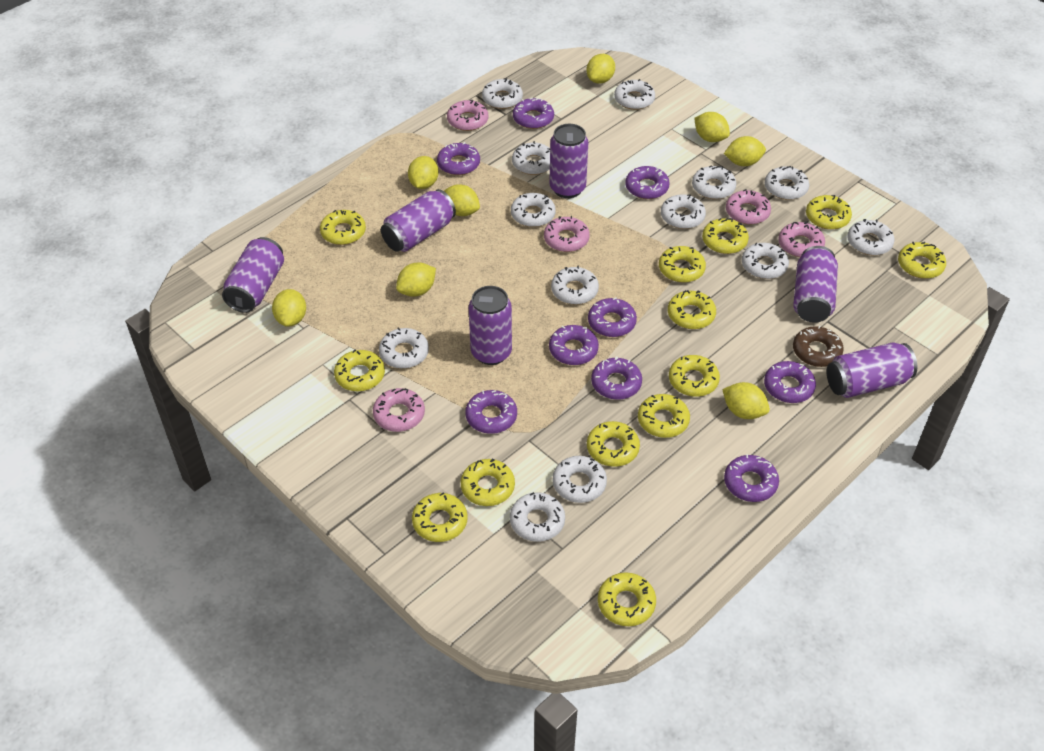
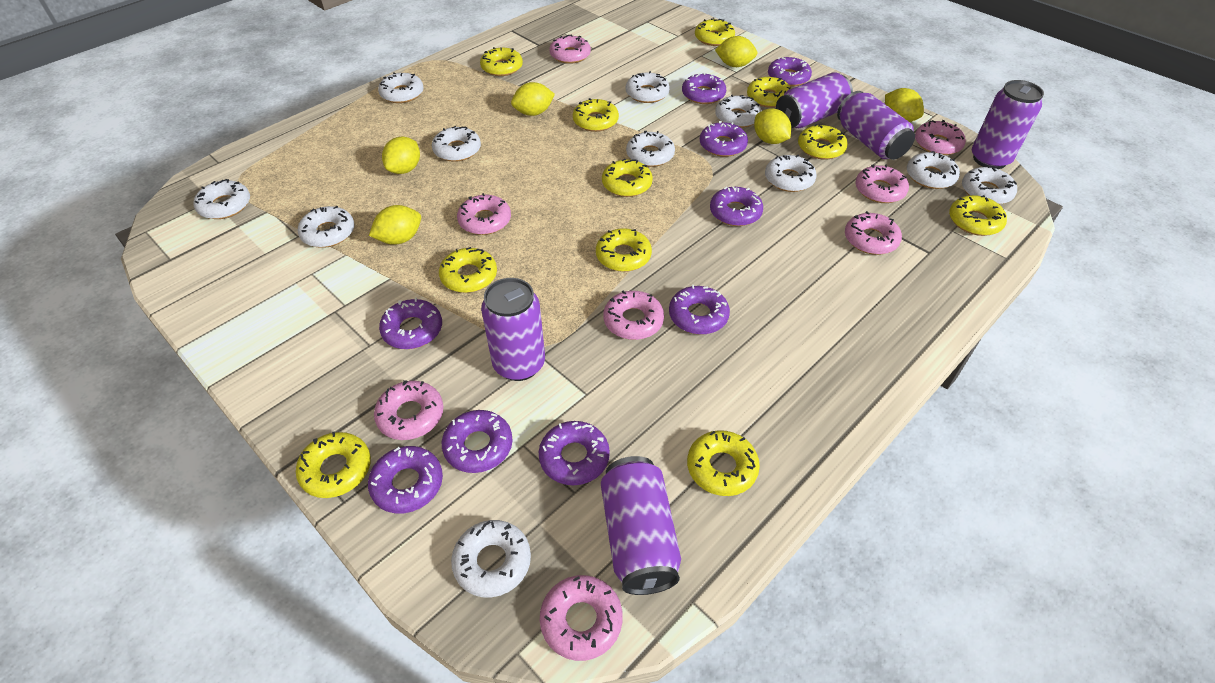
brown donut: [793,325,844,367] = 1 -> none = 0
pink donut: [373,388,425,432] [447,100,488,131] [544,216,590,252] [726,189,771,225] [778,221,825,257] = 5 -> [374,380,444,440] [457,193,511,235] [540,575,623,661] [549,34,591,64] [603,291,664,340] [845,211,902,255] [855,164,909,203] [915,120,966,155] = 8
purple can: [222,237,284,313] [381,189,456,252] [469,286,512,365] [549,124,588,198] [793,246,838,323] [827,342,917,398] = 6 -> [481,278,545,381] [601,456,681,595] [776,72,853,128] [837,91,915,160] [972,80,1044,169] = 5
white donut: [379,327,429,369] [482,78,523,109] [510,492,565,542] [511,193,556,227] [512,141,550,175] [551,266,599,304] [553,456,607,503] [614,79,655,110] [661,194,706,229] [692,165,736,199] [742,243,789,279] [765,166,809,200] [847,219,895,255] = 13 -> [193,179,250,219] [297,206,354,248] [378,72,424,103] [432,126,481,162] [451,520,531,598] [626,71,670,103] [626,131,675,167] [715,95,762,128] [765,155,817,192] [907,151,960,189] [962,166,1017,204] = 11
yellow donut: [320,210,366,245] [334,350,385,391] [412,493,468,542] [461,458,515,506] [587,421,640,467] [598,572,656,626] [638,394,690,438] [659,246,706,283] [668,290,716,329] [669,355,720,397] [702,218,749,254] [806,195,852,230] [898,242,946,279] = 13 -> [296,432,371,498] [439,247,497,293] [480,47,523,76] [573,98,619,132] [596,228,652,272] [602,159,653,197] [687,430,760,496] [695,18,735,46] [747,77,791,108] [798,124,848,160] [949,195,1007,236] = 11
yellow lemon: [272,289,306,327] [396,262,436,297] [408,156,439,189] [444,184,480,216] [586,54,615,84] [694,112,730,142] [722,382,770,419] [724,136,766,166] = 8 -> [369,205,421,245] [382,137,420,174] [511,82,555,116] [715,36,758,67] [754,108,791,144] [885,88,924,122] = 6

